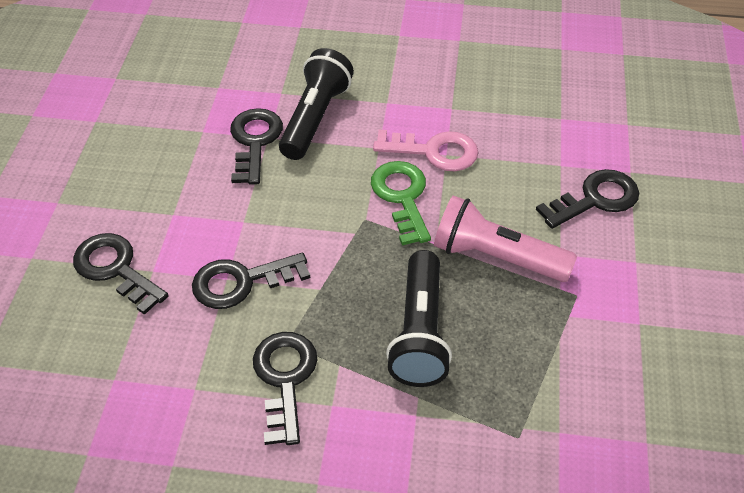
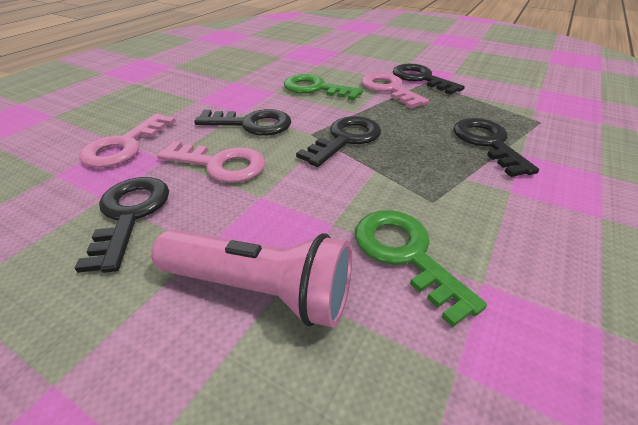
black flashlight: [279,48,354,160] [386,250,452,387] = 2 -> none = 0
green key: [371,161,431,246] = 1 -> [284,74,363,101] [355,210,487,327] = 2
pink key: [373,130,478,171] = 1 -> [79,113,176,168] [157,141,266,183] [362,72,429,108] = 3

